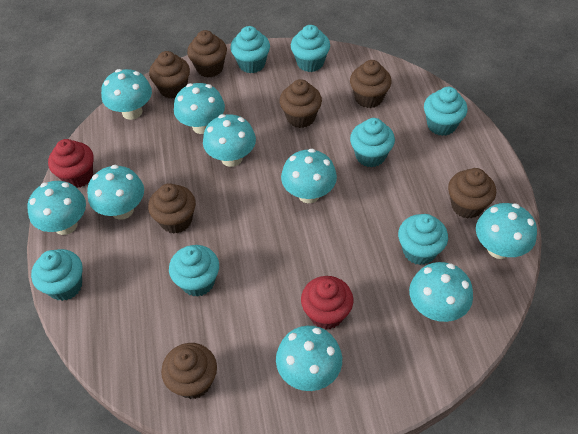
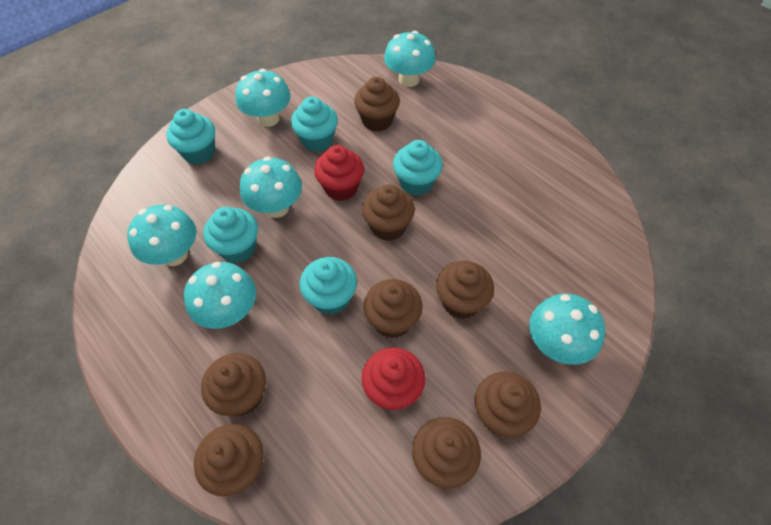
brown cupcake: [148,183,196,234] [149,51,190,99] [161,343,217,399] [187,30,227,77] [280,79,322,128] [350,60,392,108] [448,168,496,219] = 7 -> [194,424,264,496] [201,353,266,416] [354,77,400,132] [362,184,415,241] [363,279,423,338] [412,417,481,488] [436,261,494,319] [475,372,541,437] = 8
turquoise cupcake: [31,249,83,301] [169,245,219,297] [231,26,270,73] [291,25,330,72] [350,118,395,167] [398,214,448,265] [424,87,467,136] = 7 -> [166,109,215,164] [203,207,258,263] [291,96,338,152] [300,257,357,315] [393,140,443,196] = 5
turquoise mushroom: [27,181,86,235] [87,165,144,220] [101,69,152,120] [174,83,225,134] [203,114,256,167] [276,326,342,391] [281,149,337,203] [409,262,473,322] [476,203,537,259] = 9 -> [127,205,197,266] [184,262,256,329] [235,69,291,127] [240,156,302,218] [384,31,436,87] [529,294,605,365] = 6

